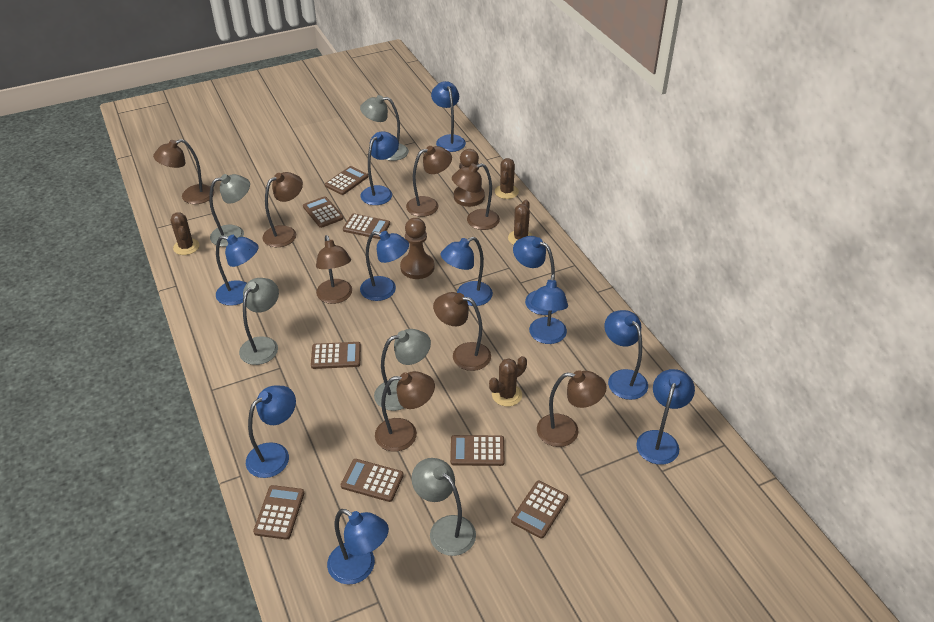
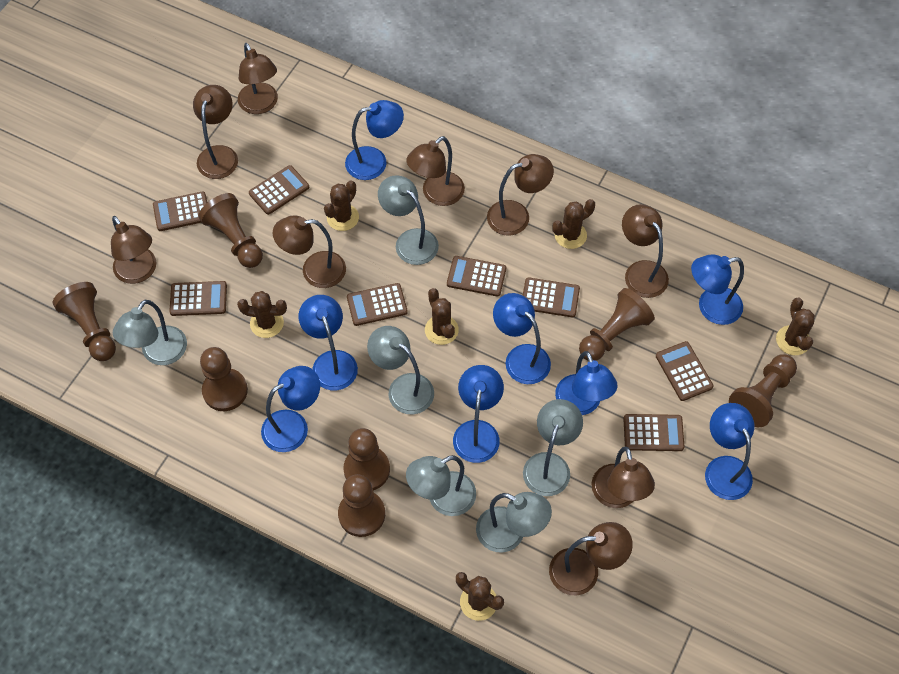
blue lamp: [216,235,259,306] [246,386,296,478] [327,509,389,585] [360,231,409,301] [361,131,399,205] [431,81,466,152] [441,237,493,306] [513,236,557,315] [529,274,568,344] [604,310,648,400] [636,369,695,465] = 11 -> [261,366,320,452] [299,295,358,391] [345,100,404,180] [453,365,504,463] [493,293,551,384] [555,351,618,415] [691,254,744,325] [705,403,755,500] = 8
brown cactus: [171,212,200,255] [489,356,527,407] [495,158,519,199] [508,200,533,245] = 4 -> [237,291,287,338] [324,180,359,231] [425,288,459,345] [456,572,504,621] [552,199,595,249] [776,298,815,355] = 6
brown lamp: [153,139,214,204] [263,172,303,247] [316,235,352,304] [375,371,435,452] [406,146,452,217] [433,292,491,371] [452,163,500,230] [537,370,607,447] = 8 -> [111,216,156,284] [193,85,238,179] [238,43,278,114] [273,215,346,288] [406,136,465,206] [487,154,554,236] [549,522,633,596] [591,447,655,508] [622,204,669,298] = 9
brown pawn: [400,218,435,279] [454,149,485,207] = 2 -> [53,282,116,361] [198,193,263,268] [200,347,248,411] [338,474,385,537] [343,428,390,490] [579,288,655,361] [729,354,797,427] = 7
grey lamp: [209,174,250,247] [239,278,279,365] [360,95,409,161] [374,329,431,411] [411,458,476,556] = 5 -> [113,300,187,365] [367,326,434,414] [378,175,439,265] [406,455,476,516] [476,492,552,553] [523,399,583,496] = 6

